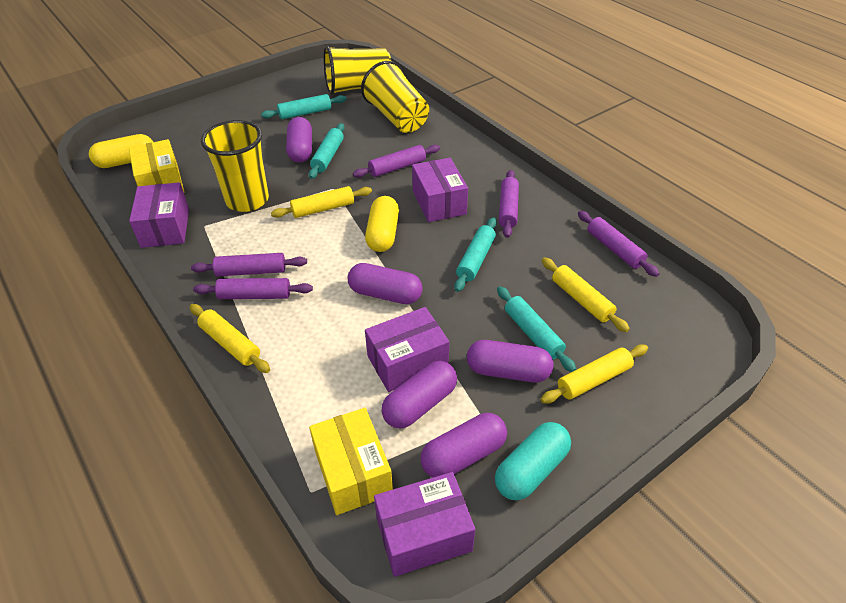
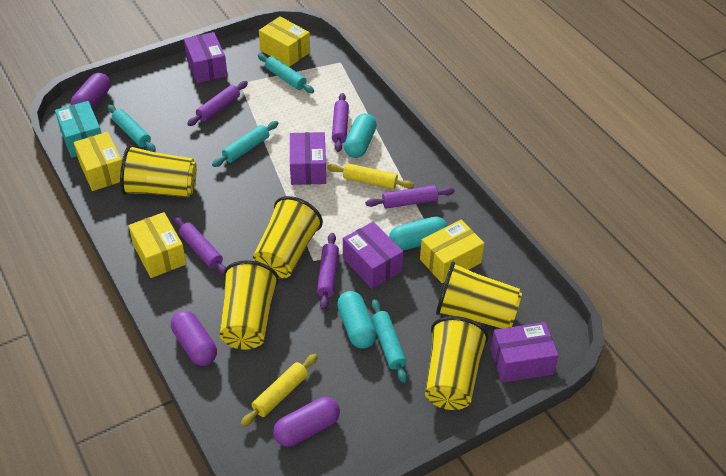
purple capsule: [286,117,312,163] [347,263,423,304] [382,361,457,428] [420,413,507,477] [467,340,553,382] = 5 -> [71,73,111,109] [171,310,217,366] [273,397,340,447] = 3
turquoise box: none = 0 -> [55,101,101,158] = 1
turquoise capsule: [495,422,571,501] = 1 -> [337,291,376,349] [344,113,377,158] [389,217,448,251] = 3
yellow box: [129,139,184,192] [309,408,393,515] = 2 -> [74,132,122,191] [129,212,186,278] [259,16,310,67] [420,220,484,283] = 4
yellow capsule: [89,134,153,168] [365,196,399,252] = 2 -> none = 0
yellow cup: [201,120,269,212] [324,46,391,95] [361,61,429,133] = 3 -> [120,145,197,197] [219,260,279,350] [253,196,323,279] [425,316,489,410] [436,262,522,329] = 5
yellow rolling pin: [190,304,270,373] [271,186,372,218] [540,344,648,404] [542,258,630,332] = 4 -> [240,354,318,427] [327,163,414,189] = 2

